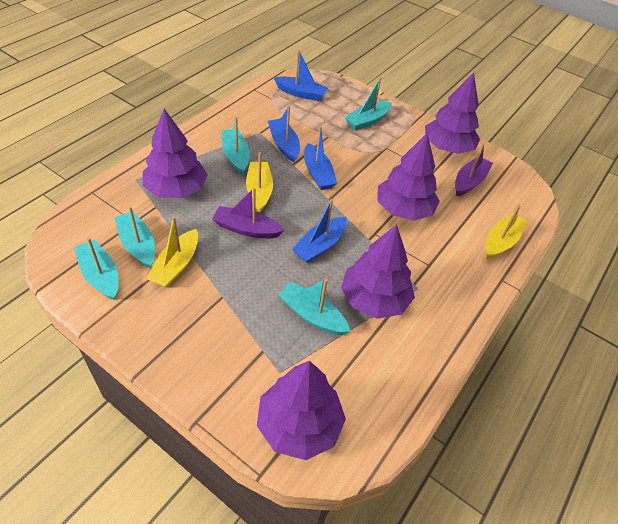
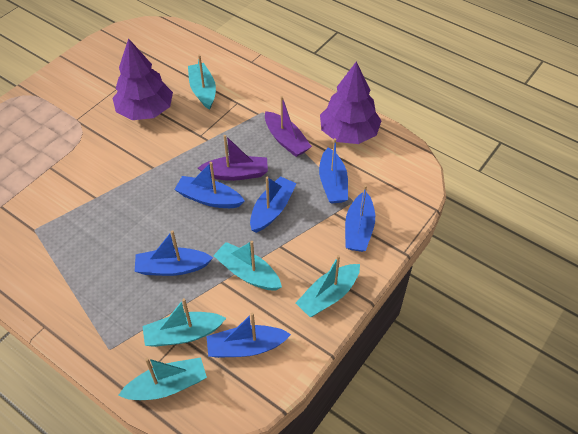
blue boat: [268,106,300,162] [273,50,328,101] [292,199,347,263] [304,126,337,190] = 4 -> [135,230,213,276] [174,162,244,208] [206,312,291,358] [250,176,297,233] [319,138,348,203] [345,185,375,252] = 6
purple tree: [143,109,208,198] [257,361,346,460] [341,224,415,319] [377,133,440,221] [425,72,480,154] = 5 -> [113,38,173,120] [320,61,381,144] = 2
yellow boat: [146,216,198,287] [246,152,273,212] [485,205,528,259] = 3 -> none = 0

